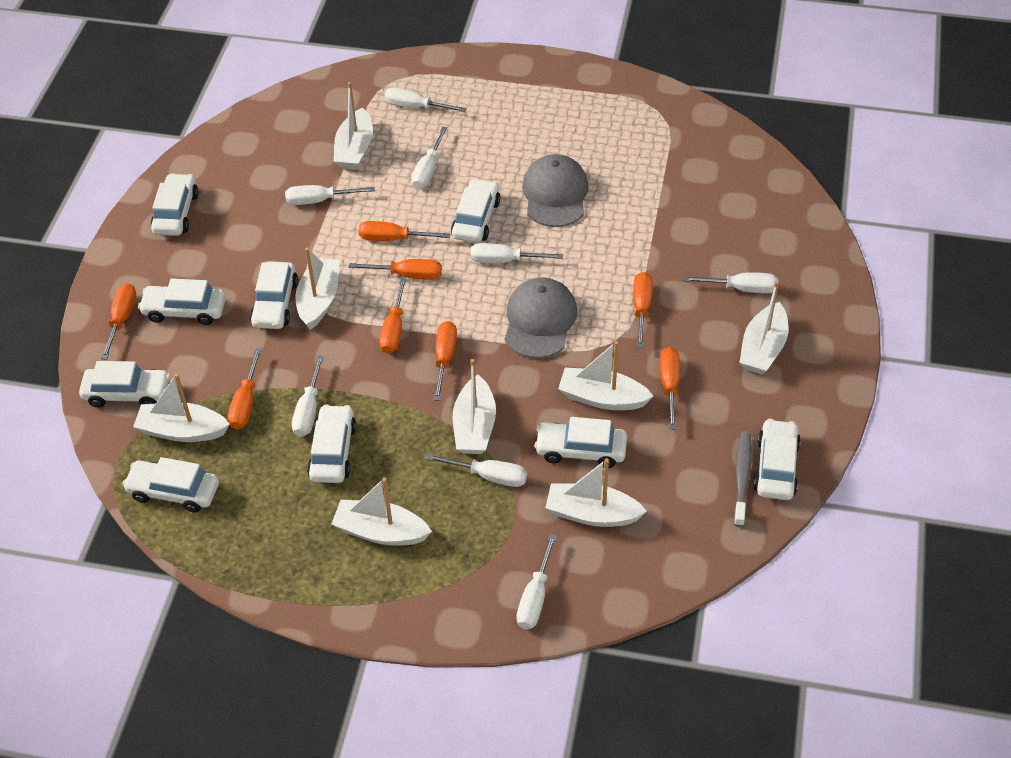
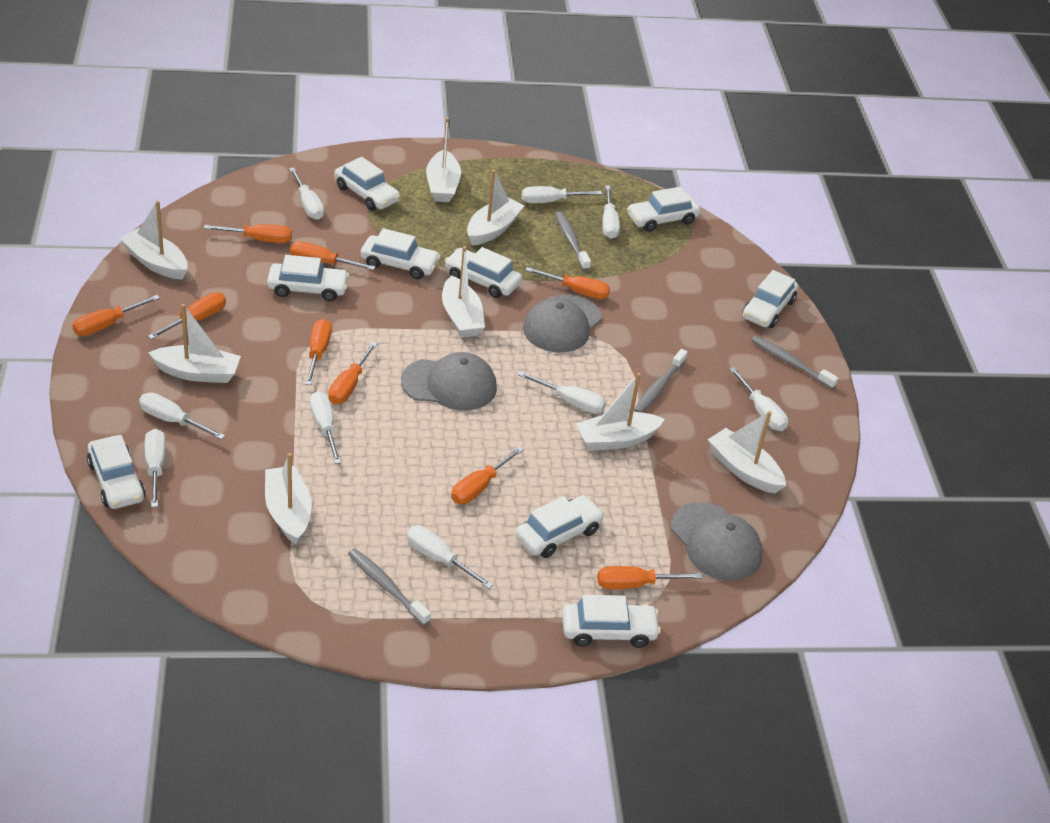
grey cap: [505,277,577,358] [522,154,588,227] = 2 -> [401,352,497,411] [523,294,602,352] [671,502,762,581] = 3
grey toothbrush: [734,431,752,527] = 1 -> [348,548,431,626] [555,211,591,271] [634,349,688,413] [751,336,838,389] = 4
orange screwdriver: [101,283,136,359] [228,348,262,429] [349,259,442,280] [358,221,450,241] [379,278,407,353] [434,321,457,401] [633,272,653,348] [660,347,680,429] = 8 -> [72,295,160,336] [148,292,226,340] [204,224,292,243] [290,241,376,270] [305,319,332,385] [328,342,377,404] [451,447,524,504] [525,267,610,299] [597,566,702,590] = 9
white screwdriver: [285,185,375,205] [292,355,324,437] [385,87,467,112] [412,127,448,189] [426,454,527,487] [470,243,563,263] [516,534,557,629] [683,272,778,293] = 8 -> [139,393,225,440] [145,429,166,507] [289,167,324,220] [310,391,341,464] [407,526,493,589] [518,371,606,414] [522,186,602,203] [602,185,620,239] [729,367,788,431] = 9

